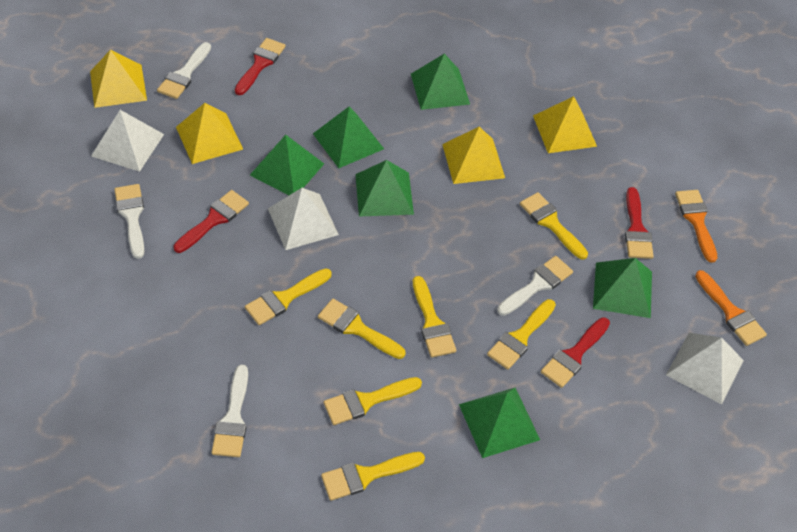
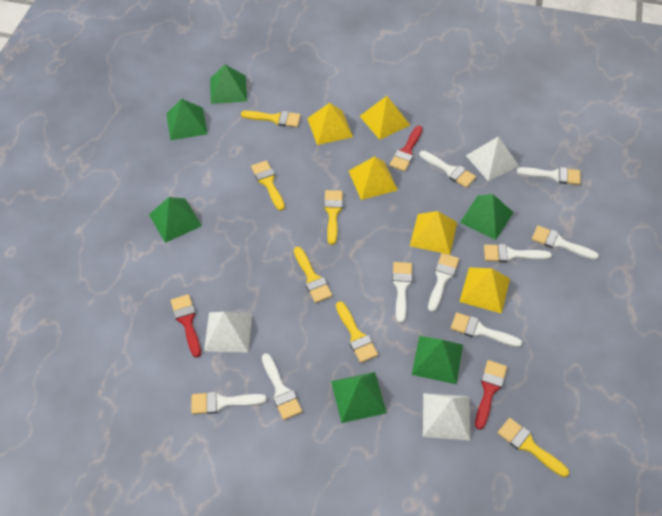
orange brush: [675,190,717,263] [695,270,767,346] = 2 -> none = 0
red brush: [173,190,249,253] [235,38,286,95] [541,317,610,388] [625,187,654,259] = 4 -> [171,294,201,358] [389,126,423,172] [475,360,507,430] = 3
white brush: [114,184,144,259] [157,42,211,99] [211,365,248,457] [497,256,573,316] = 4 -> [191,391,267,414] [262,353,302,420] [392,262,412,323] [419,150,476,188] [428,253,459,312] [451,313,522,348] [484,244,552,262] [517,167,581,185] [532,226,599,260] = 9
yellow brush: [245,268,332,325] [318,298,406,359] [321,452,425,501] [324,377,422,425] [413,276,456,357] [487,299,556,370] [520,192,588,260] = 7 -> [241,111,301,127] [251,160,285,211] [294,247,332,303] [324,190,343,245] [336,301,378,363] [498,418,569,477] = 6
yellow pyramid: [90,50,147,108] [176,103,243,164] [442,127,505,184] [533,96,597,153] = 4 -> [307,103,353,145] [349,156,398,200] [360,96,410,140] [410,211,457,255] [459,268,510,314] = 5

